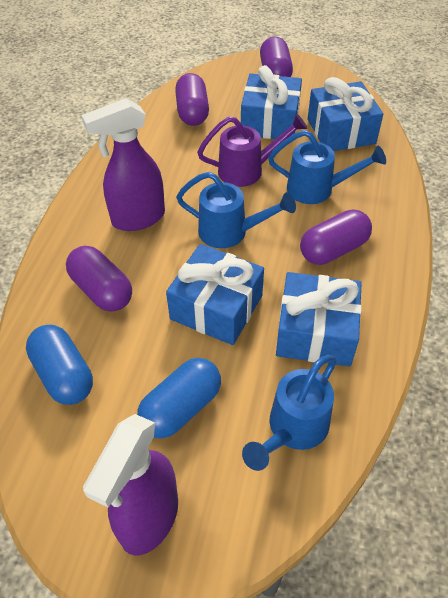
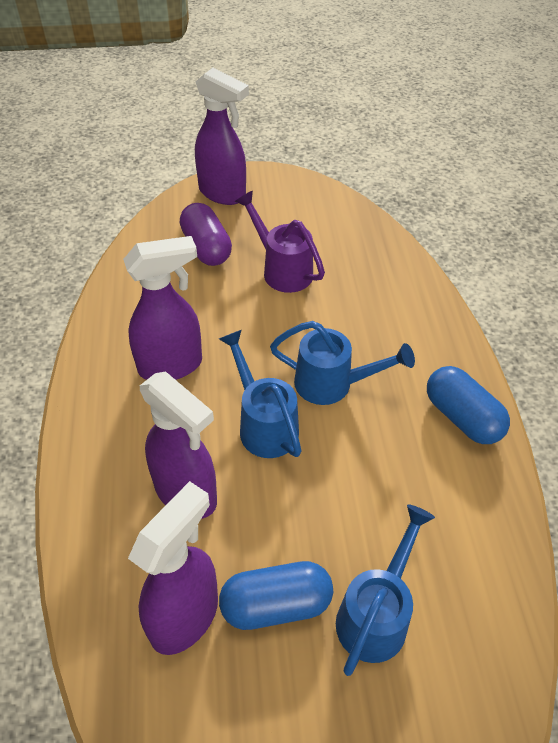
blue gift: [166,244,264,345] [241,65,302,139] [276,272,362,367] [308,77,383,151] = 4 -> none = 0
purple capsule: [66,246,132,312] [175,73,209,126] [260,36,293,77] [300,209,372,265] = 4 -> [180,203,232,266] = 1
purple spray bottle: [81,98,165,231] [83,414,178,556] = 2 -> [123,236,202,380] [128,481,218,655] [140,371,217,519] [195,68,249,205] = 4

